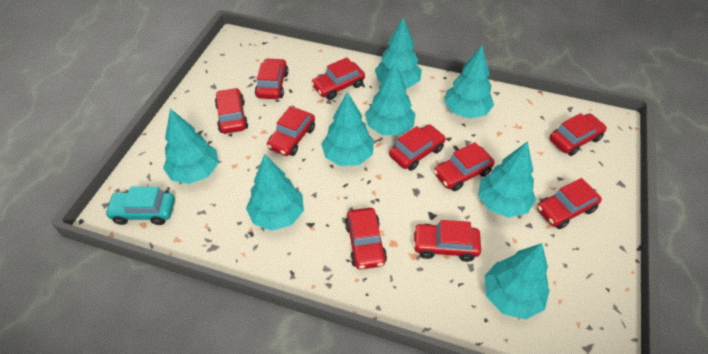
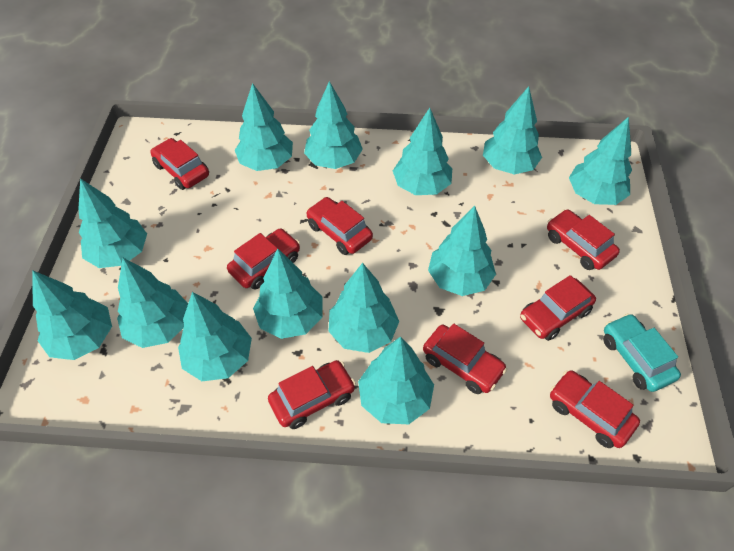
red car: [215,88,248,134] [255,58,289,99] [267,106,315,156] [311,57,365,100] [345,208,387,270] [389,124,446,171] [413,220,481,262] [434,142,495,191] [537,178,602,229] [549,113,607,156] = 10 -> [150,138,209,190] [227,228,300,290] [268,360,356,429] [306,197,373,255] [423,323,507,394] [520,275,596,341] [547,209,620,270] [550,370,640,448] = 8
turquoise tree: [163,109,219,184] [246,154,304,231] [321,92,374,166] [365,63,416,135] [375,17,422,88] [444,46,494,119] [478,141,536,218] [484,243,550,319] = 8 -> [33,271,112,360] [79,178,147,268] [117,258,188,348] [178,292,252,381] [235,83,293,171] [253,249,323,339] [304,81,363,169] [328,263,399,353] [358,336,434,424] [393,108,452,195] [428,206,496,296] [483,86,542,174] [569,117,632,205] = 13

